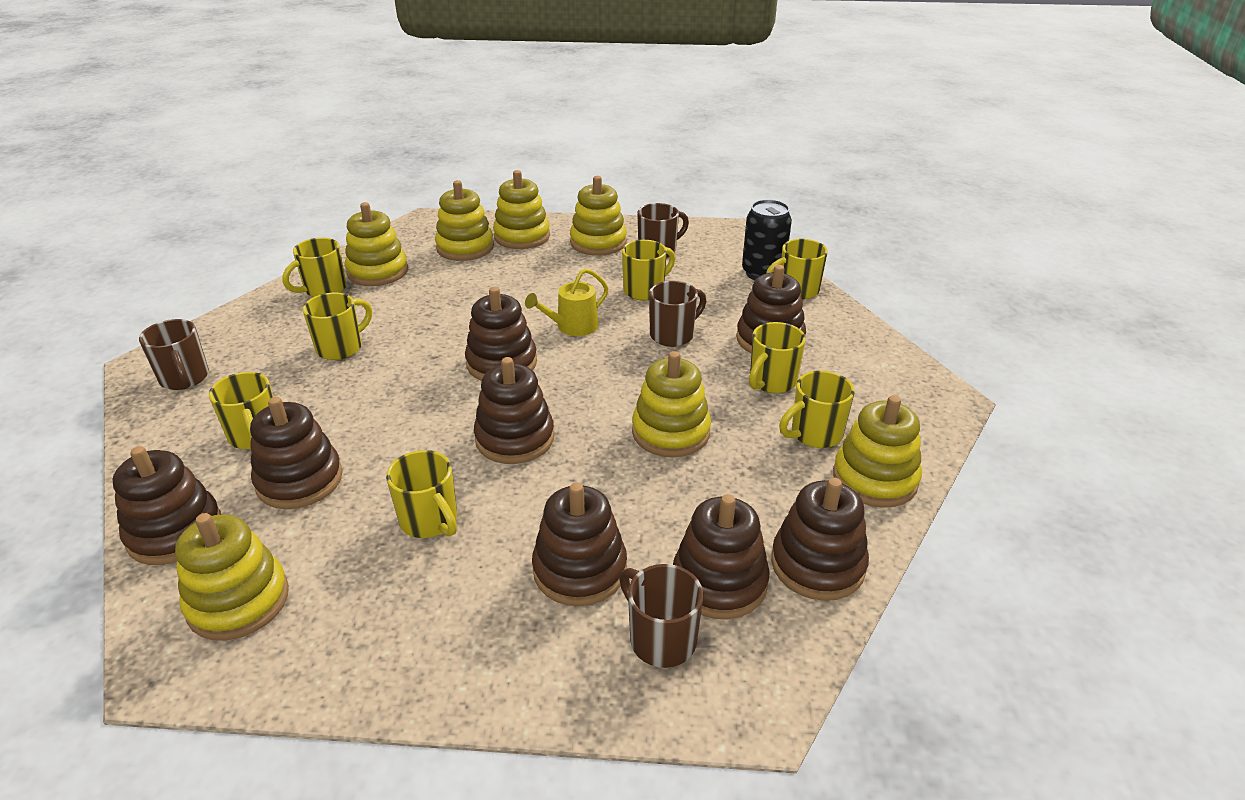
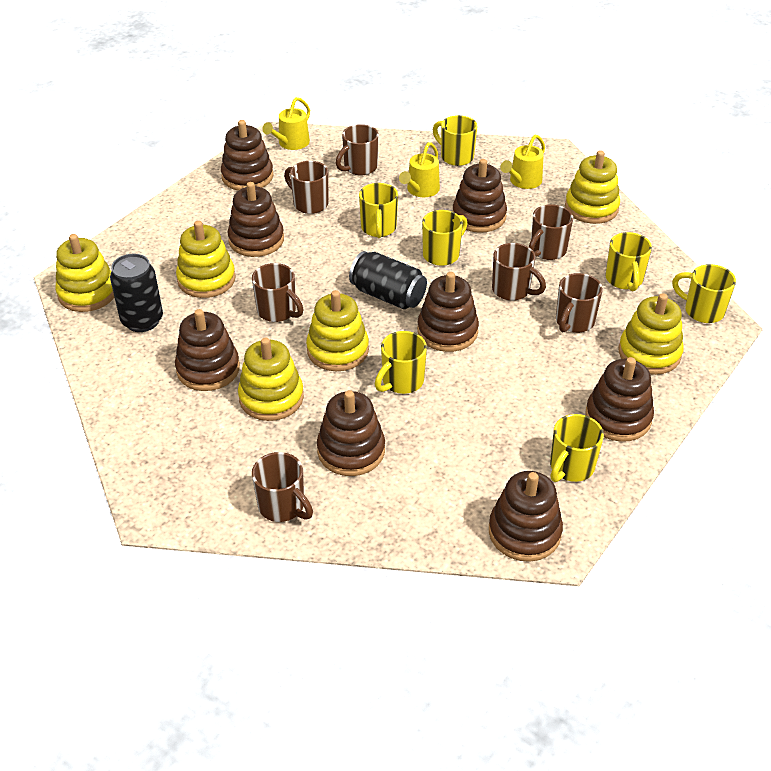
black can: [742,199,792,280] = 1 -> [110,254,163,332] [349,251,427,309] = 2
brown mug: [139,319,209,390] [619,564,703,668] [637,203,689,258] [649,281,706,347] = 4 -> [252,263,304,322] [252,452,313,522] [284,161,328,214] [336,124,379,175] [492,243,546,301] [529,204,573,260] [556,273,603,333] = 7
yellow mug: [209,372,273,449] [282,238,346,297] [303,292,372,360] [386,450,457,538] [622,240,675,301] [749,322,806,393] [766,239,828,300] [779,371,855,448] = 8 -> [359,183,398,238] [375,331,427,394] [422,210,468,266] [433,115,477,166] [550,414,604,482] [605,232,652,291] [672,264,736,323] = 7
yellow stacking toy: [175,513,289,641] [345,202,408,286] [435,180,494,261] [493,170,550,249] [570,176,627,256] [632,351,711,457] [833,395,922,508] = 7 -> [55,234,114,312] [176,221,236,298] [238,337,304,421] [306,290,369,371] [565,150,620,224] [619,293,684,375] = 6
yellow watering can: [525,268,609,336] = 1 -> [262,97,310,150] [399,142,440,197] [500,135,545,189] = 3

